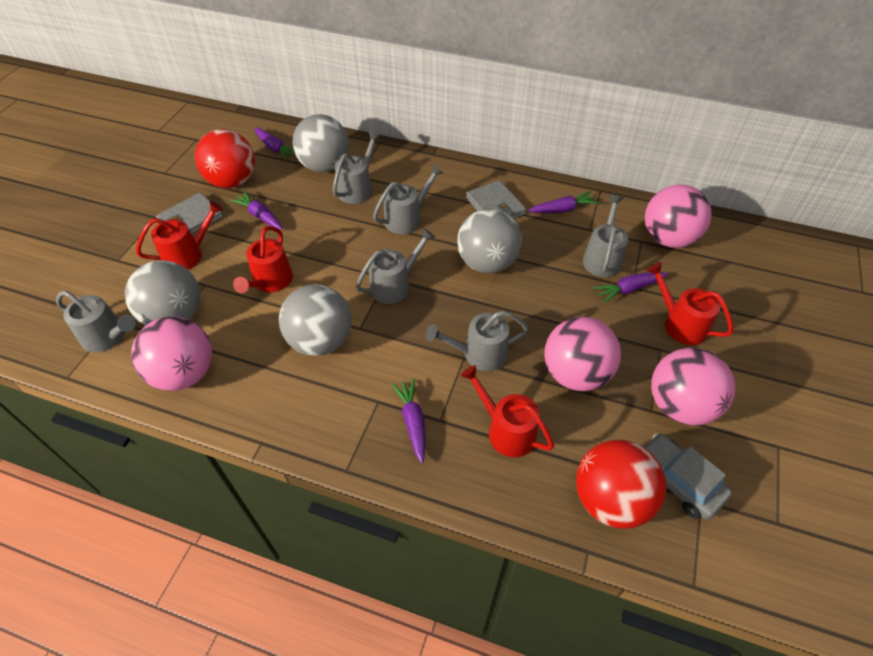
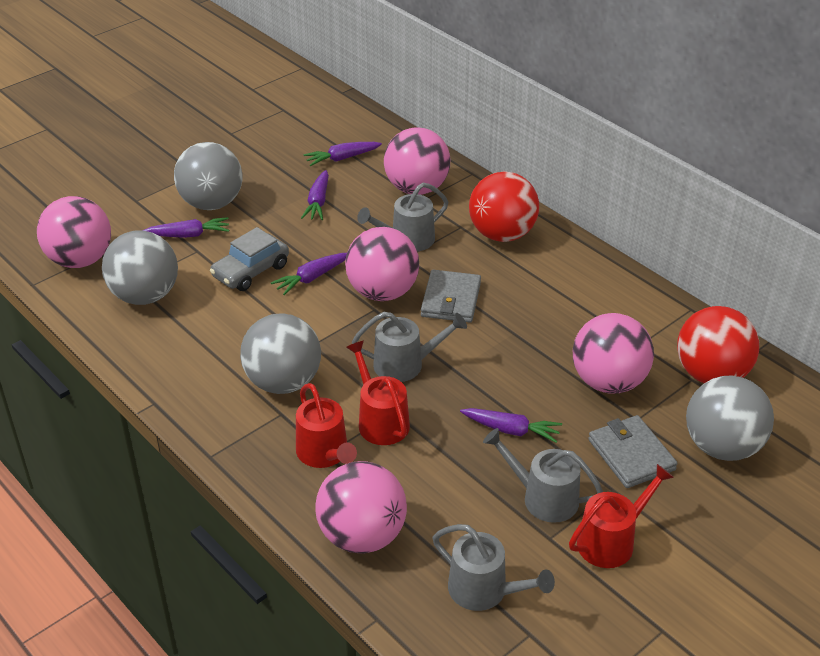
grey watering can: [56,290,136,353] [332,131,381,204] [356,228,435,304] [373,164,444,234] [426,311,529,371] [583,195,628,277] = 6 -> [352,312,467,382] [357,183,448,251] [432,524,555,611] [483,428,603,523] = 4
pink ball: [131,316,212,391] [544,317,621,391] [645,185,712,248] [651,348,735,425] = 4 -> [37,196,111,268] [315,461,407,554] [345,227,419,301] [384,127,450,195] [573,313,654,394] = 5
red watering can: [136,201,223,270] [233,226,293,293] [461,365,554,457] [646,262,733,345] = 4 -> [296,383,357,468] [346,341,410,445] [569,464,674,568] = 3

